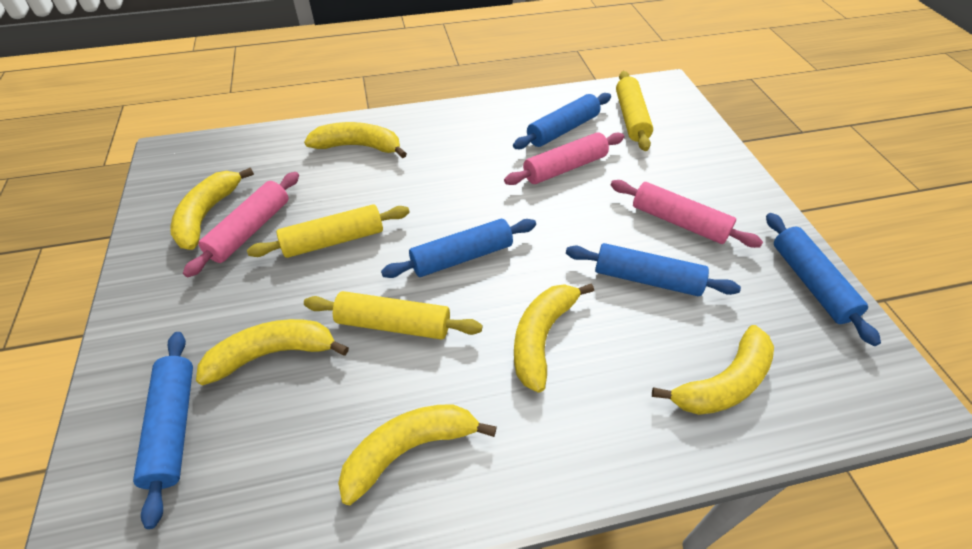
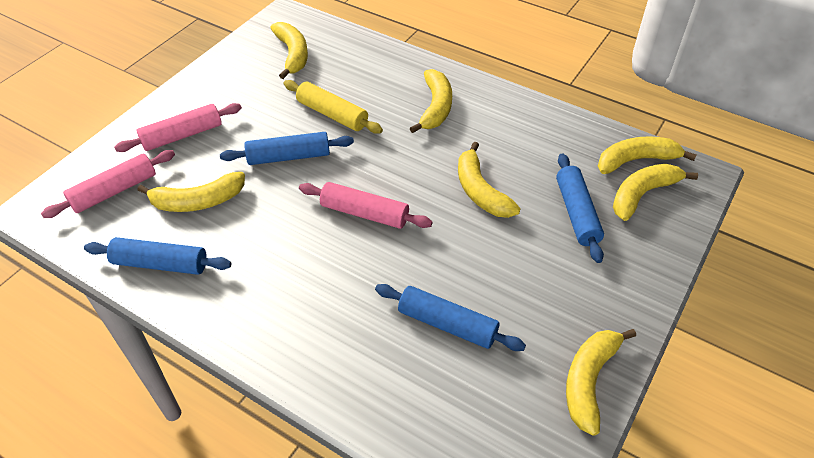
blue rolling pin: [133,332,193,529] [381,219,536,278] [513,93,611,149] [566,243,741,296] [766,213,881,346] = 5 -> [84,237,231,275] [220,132,354,165] [375,284,526,351] [556,153,604,263] = 4
yellow banana: [171,168,254,250] [196,319,349,385] [304,122,407,158] [338,404,497,505] [514,283,594,392] [652,325,774,415] = 6 -> [138,172,245,212] [270,22,308,79] [410,69,452,133] [458,141,521,218] [566,329,636,436] [598,136,697,174] [613,164,698,221] = 7
yellow rolling pin: [247,204,410,258] [304,291,483,340] [616,71,653,151] = 3 -> [284,80,383,134] = 1

